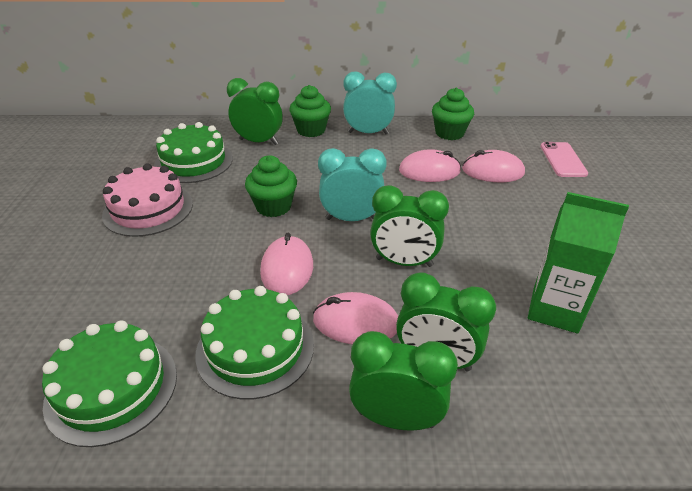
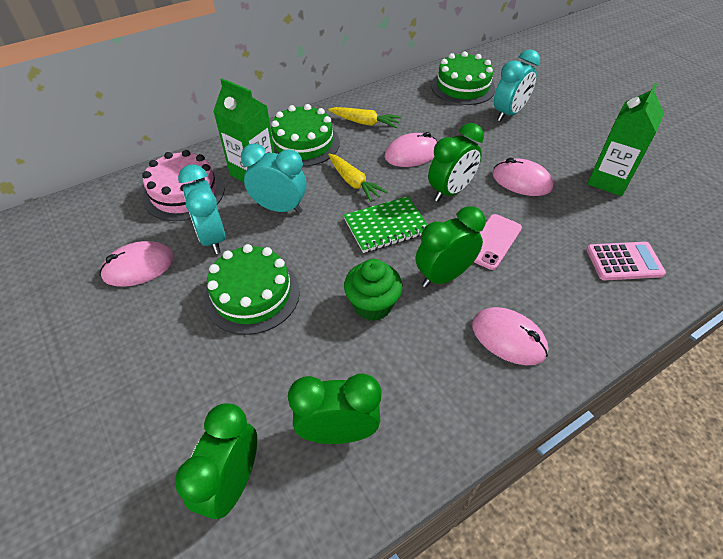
green carton: [528,192,629,333] = 1 -> [213,78,275,182] [587,83,664,196] = 2
green cupcake: [245,155,297,217] [289,85,331,137] [432,88,474,140] = 3 -> [344,259,402,321] = 1
green notebook: none = 0 -> [344,196,428,253] = 1
pink calculator: none = 0 -> [586,242,666,281] = 1
turquoise clock: [318,148,387,221] [343,72,397,134] = 2 -> [178,164,226,254] [241,143,307,213] [494,49,540,121] = 3
yellow carrot: none = 0 -> [328,107,401,128] [328,153,388,202] = 2

